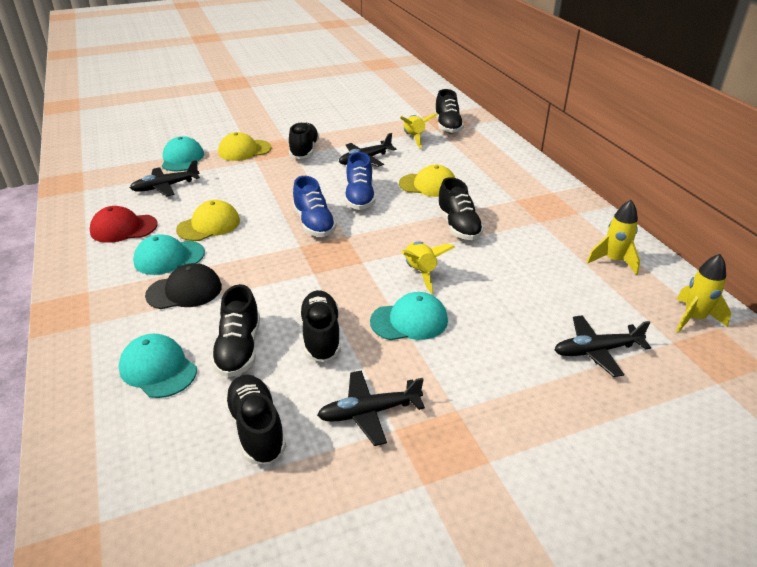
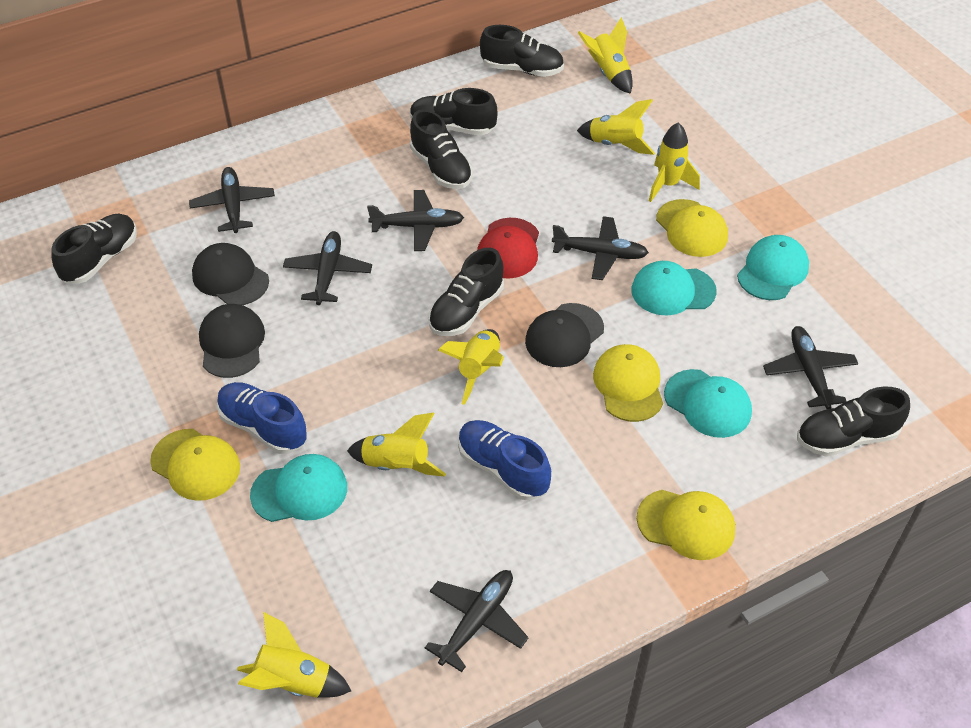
black cap: [145,263,222,309] = 1 -> [192,243,269,305] [199,304,265,378] [525,303,604,367] = 3
black plane: [130,160,200,196] [317,370,425,446] [339,133,397,167] [554,315,651,377] = 4 -> [189,167,275,233] [283,231,372,305] [367,190,464,251] [425,570,529,672] [552,216,649,280] [763,326,858,409] = 6
yellow cap: [176,200,240,241] [218,132,272,161] [399,165,455,197] = 3 -> [150,429,240,501] [593,344,663,422] [637,490,735,560] [656,199,728,257] = 4
yellow rocket: [400,113,438,148] [401,241,455,294] [587,200,640,275] [676,254,731,333] = 4 -> [237,612,351,698] [347,413,446,477] [438,329,504,405] [577,99,655,155] [578,17,633,94] [649,122,700,202] = 6

